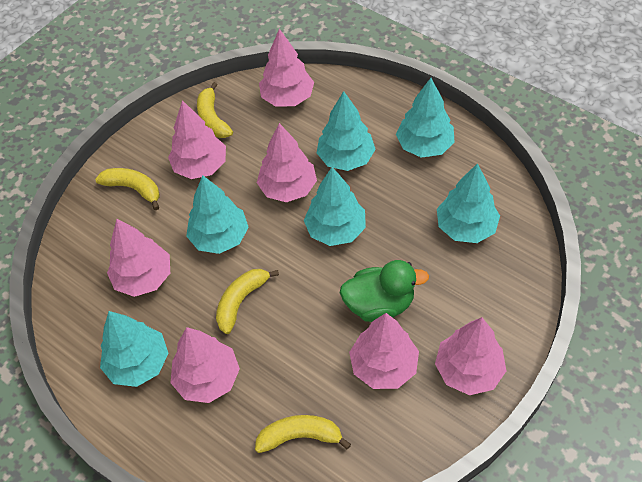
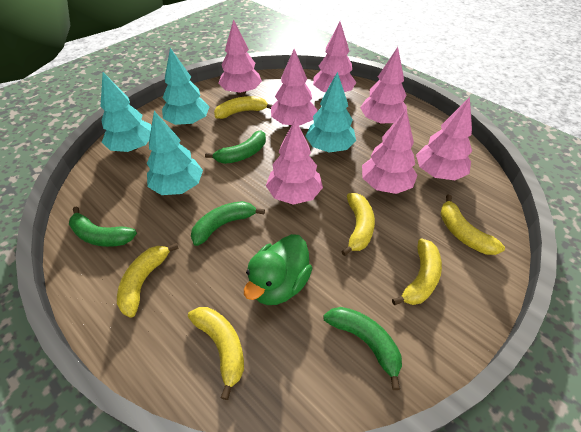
green banana: none = 0 -> [69,206,137,247] [191,201,265,246] [205,131,266,164] [323,307,402,390] = 4
turquoise tree: [100,311,168,387] [186,175,249,254] [304,167,366,246] [317,91,376,171] [396,78,455,158] [437,163,500,243] = 6 -> [100,72,151,152] [147,111,203,195] [162,48,209,125] [306,72,356,153] = 4
yellow banana: [95,168,160,210] [197,82,233,138] [216,269,279,334] [255,415,351,453] = 4 -> [117,243,179,318] [188,307,244,400] [214,96,272,119] [341,193,375,256] [392,238,442,305] [440,195,505,255] = 6

